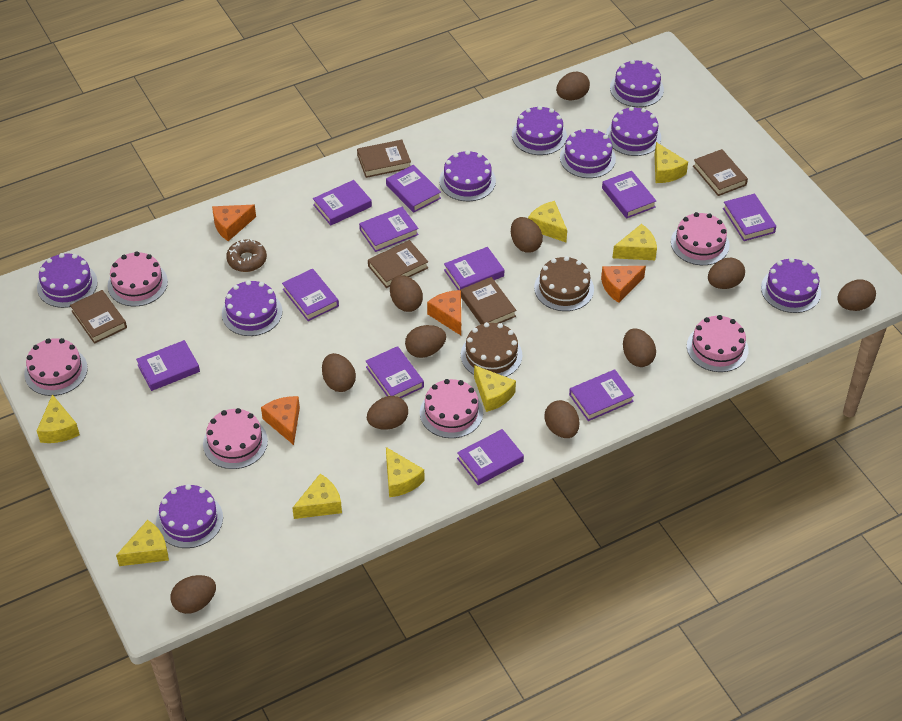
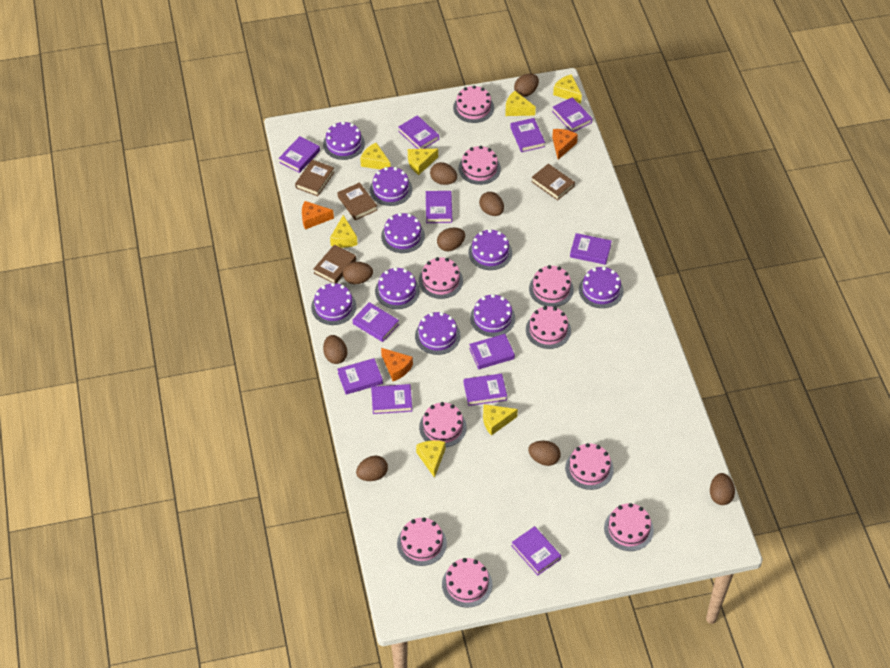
brown book: [70,290,127,344] [357,140,411,178] [368,240,428,288] [460,277,516,324] [693,149,748,196] = 5 -> [295,160,335,196] [313,245,356,283] [337,182,377,220] [531,164,575,200] = 4
brown cake: [461,322,522,377] [534,256,594,311] = 2 -> none = 0
brown donut: [226,239,267,272] = 1 -> none = 0
brown egg: [170,575,216,614] [322,353,356,392] [367,396,408,430] [390,275,423,312] [405,325,446,358] [511,217,543,253] [545,400,579,438] [556,71,590,100] [623,328,656,367] [708,258,745,289] [837,279,876,311] = 11 -> [323,335,347,364] [343,262,373,284] [356,456,388,481] [430,162,457,185] [437,228,465,251] [479,192,504,216] [514,74,539,97] [528,441,561,466] [710,473,735,505] = 9
orange cheese: [212,205,256,241] [261,396,300,445] [427,290,461,335] [601,266,646,303] = 4 -> [302,201,334,230] [381,348,413,381] [552,129,578,160] = 3
pink cake: [24,338,88,396] [108,252,168,306] [203,408,268,469] [420,379,483,438] [671,212,730,265] [687,315,749,372] = 6 -> [397,518,447,566] [419,257,463,299] [419,402,467,447] [442,558,492,607] [453,85,494,123] [459,146,501,185] [526,306,571,349] [529,265,574,307] [565,443,614,490] [604,503,654,551] = 10
purple book: [136,340,200,391] [282,269,339,321] [313,180,372,226] [359,207,419,252] [366,346,424,398] [386,165,441,213] [444,247,504,290] [457,429,524,485] [569,370,634,421] [602,171,656,219] [723,194,776,241] = 11 -> [279,136,320,173] [337,358,383,395] [353,302,399,342] [371,384,412,414] [398,115,439,149] [426,191,452,223] [464,373,507,406] [469,334,515,369] [510,118,545,152] [512,526,561,575] [552,97,592,132] [570,233,612,265] = 12
yellow cheese: [37,394,80,443] [116,520,169,566] [292,474,342,519] [386,447,424,497] [474,365,516,412] [528,201,567,242] [613,224,657,260] [655,142,688,183] = 8 -> [330,215,358,248] [360,143,391,170] [408,149,438,175] [416,440,445,478] [483,404,518,436] [505,91,536,116] [553,74,582,103] = 7

